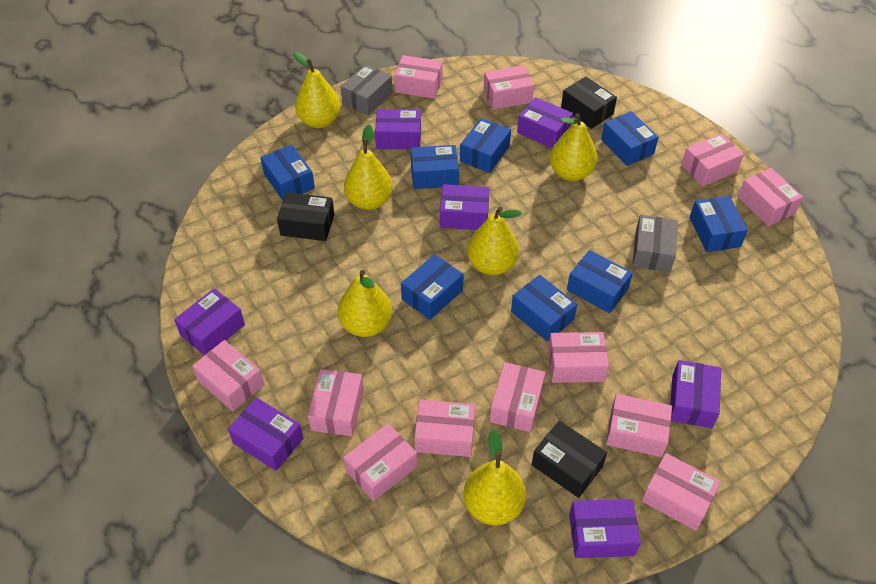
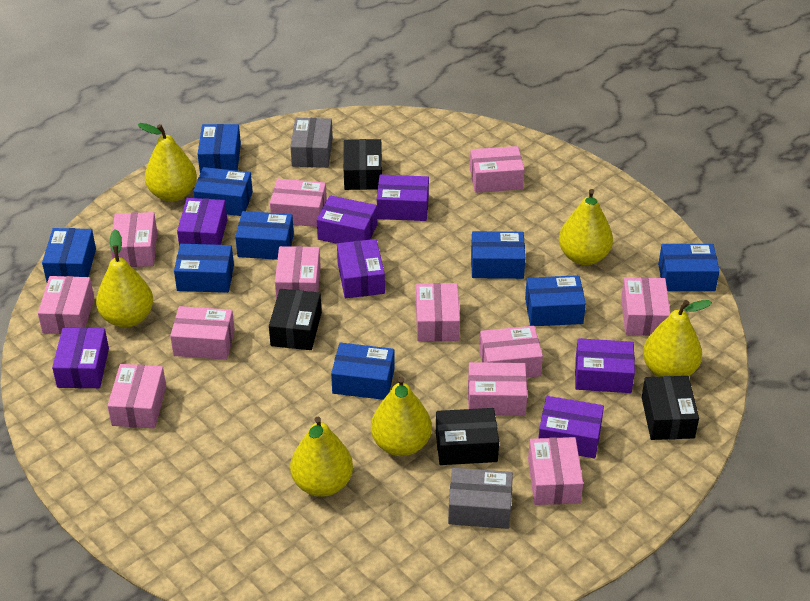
black box: [277,192,335,241] [532,421,607,498] [561,76,617,129] = 3 -> [269,289,322,350] [344,139,382,190] [436,408,499,465] [642,376,699,440] = 4
blue box: [261,145,315,201] [401,254,464,320] [411,145,459,189] [460,118,511,173] [511,275,577,342] [567,250,633,313] [601,111,659,166] [690,196,748,252] = 8 -> [42,228,96,282] [174,244,234,293] [193,167,253,216] [198,124,241,174] [235,211,294,260] [331,343,395,400] [471,231,525,279] [525,275,586,326] [658,244,720,291] = 9

